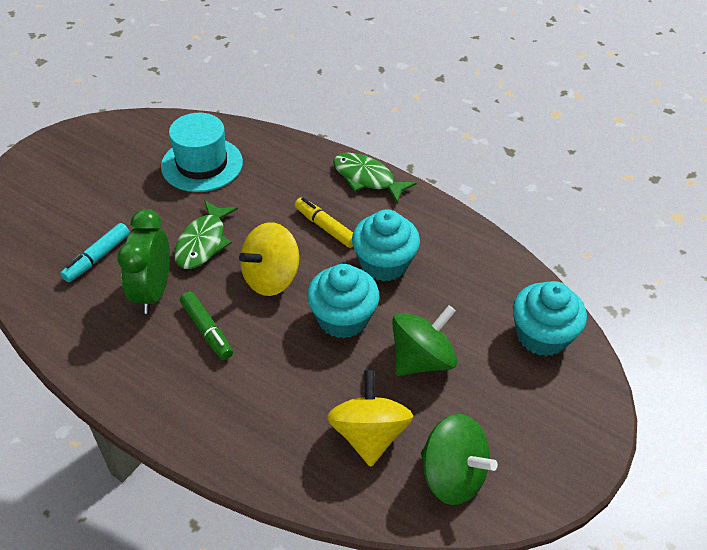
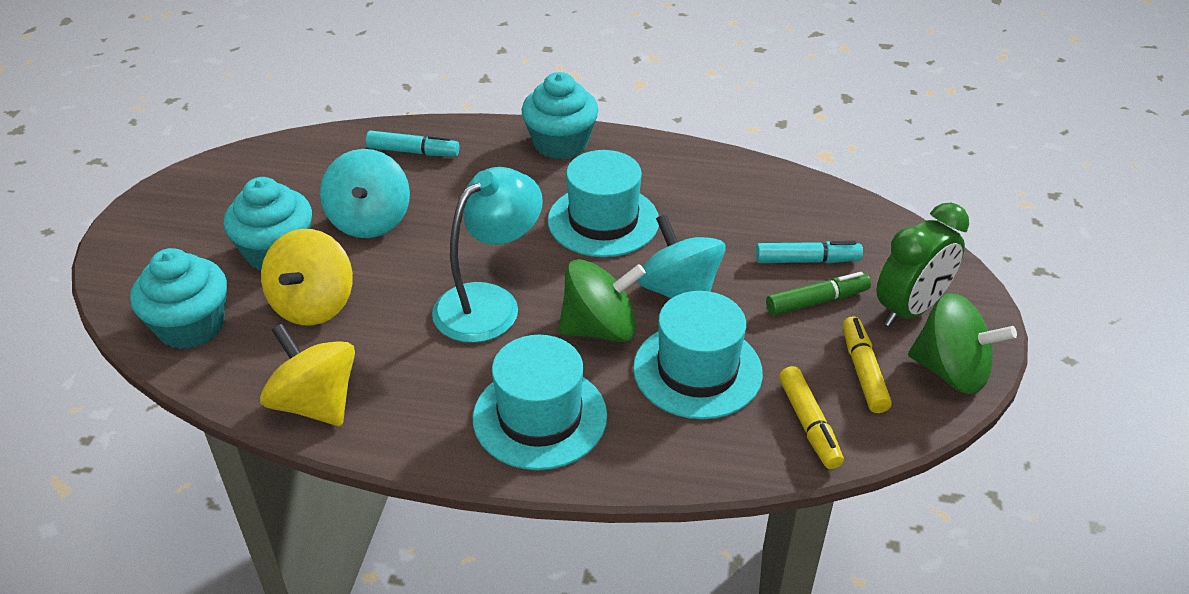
green fish: [174,200,238,269] [333,153,417,204] = 2 -> none = 0
turquoise hat: [161,113,243,192] = 1 -> [473,335,607,470] [548,150,659,257] [633,291,763,419] = 3
turquoise lamp: none = 0 -> [432,167,543,343] = 1
turquoise marker: [60,223,130,282] = 1 -> [366,131,460,156] [756,241,863,263] = 2
turquoise spinning top: none = 0 -> [320,149,410,238] [637,214,726,298] = 2
yellow marker: [295,197,353,248] = 1 -> [779,366,844,469] [843,316,892,413] = 2

